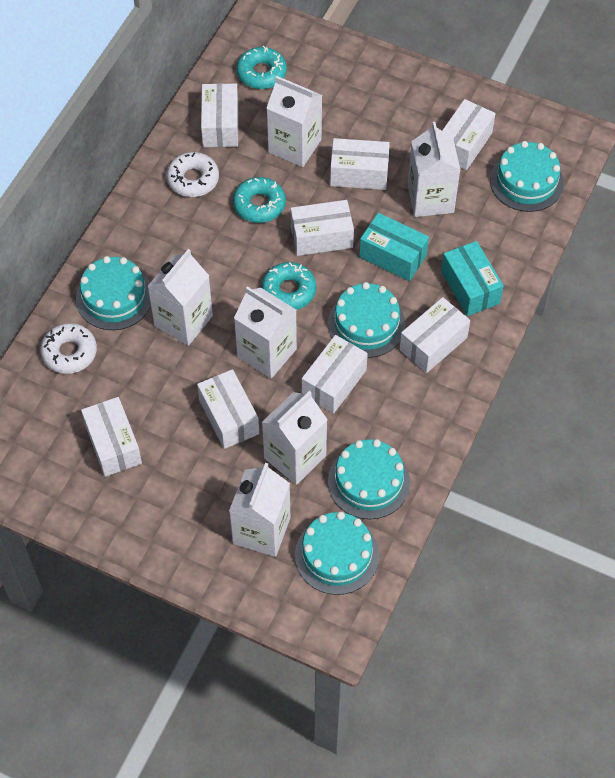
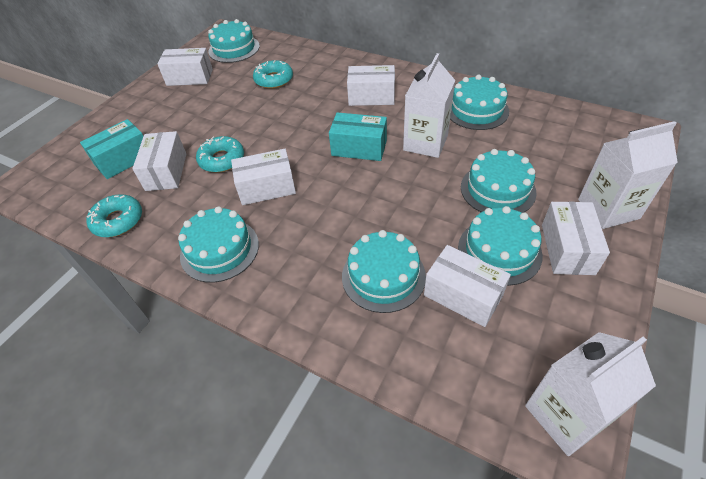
turquoise cake: [76,256,151,330] [295,512,379,595] [328,282,406,358] [328,439,410,519] [490,141,564,212] = 5 -> [178,206,259,283] [208,19,260,63] [342,230,426,313] [450,74,509,130] [458,206,543,286] [461,149,537,213] = 6
white box: [81,397,142,477] [197,369,259,449] [201,83,238,147] [290,200,354,256] [302,335,368,414] [330,138,390,190] [400,297,470,373] [442,99,496,171] = 8 -> [132,131,186,191] [157,48,213,86] [231,149,296,205] [347,65,395,106] [424,245,511,327] [542,202,610,275] = 6
white carton: [148,249,213,346] [229,463,290,557] [234,286,297,379] [262,391,327,485] [266,76,322,167] [408,122,460,217] = 6 -> [403,53,455,158] [525,332,656,456] [578,121,678,229] = 3
white donut: [40,323,97,374] [167,152,219,197] = 2 -> none = 0

